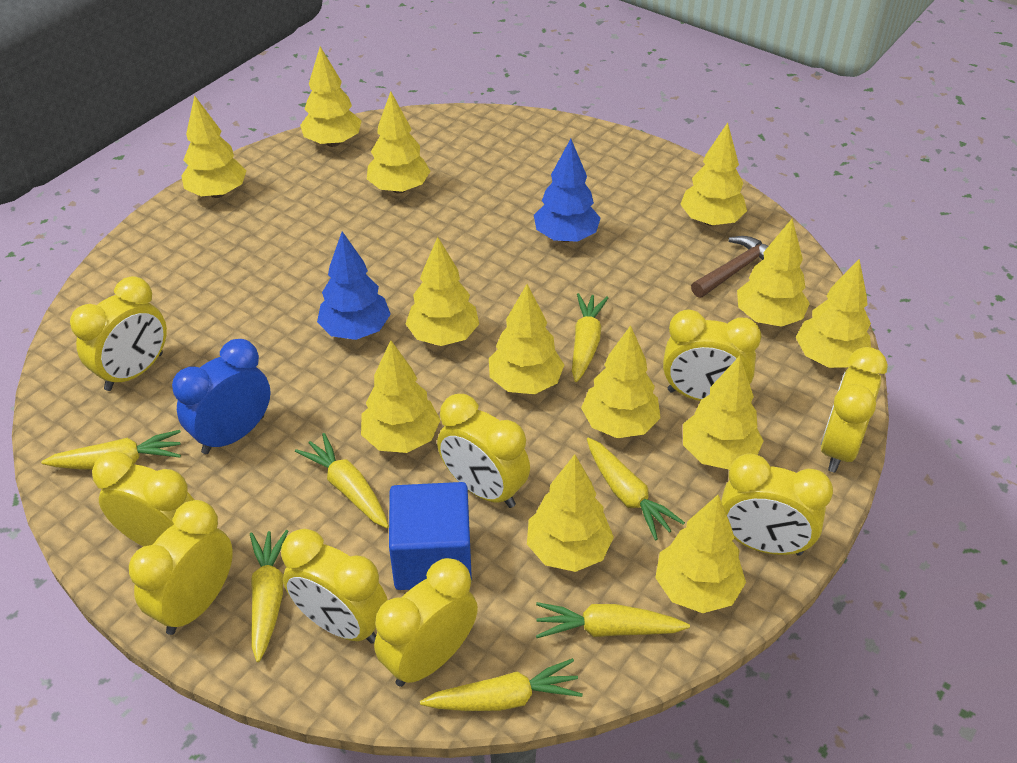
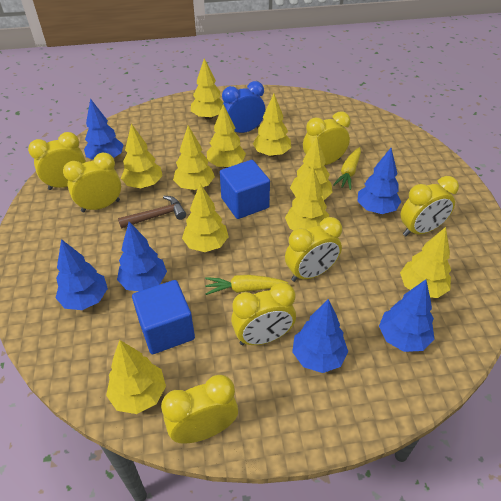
blue cube: [389,482,472,590] = 1 -> [132,280,195,354] [220,160,270,219] = 2
blue tree: [317,231,391,340] [534,139,601,242] = 2 -> [56,239,108,310] [84,98,124,160] [117,222,167,291] [292,299,348,373] [358,148,401,214] [379,279,434,352] = 6
yellow carrot: [41,430,181,470] [250,530,288,662] [295,433,389,528] [420,658,583,711] [536,602,690,638] [572,293,608,382] [587,438,685,541] = 7 -> [205,275,288,295] [333,147,361,190] = 2
yellow clock: [70,276,167,391] [92,451,194,547] [129,500,233,635] [281,529,388,644] [374,558,478,687] [437,394,530,508] [663,309,761,401] [721,454,833,556] [821,347,888,473] = 9 -> [28,132,86,190] [63,153,121,212] [161,375,238,444] [231,282,296,345] [285,217,342,282] [303,112,350,165] [400,176,459,236] = 7
yellow tree: [181,95,247,198] [300,47,361,147] [361,340,440,453] [367,91,431,193] [406,237,479,346] [489,284,564,394] [527,455,614,572] [581,325,661,438] [655,495,746,613] [680,123,747,226] [683,356,764,470] [737,219,810,327] [796,259,871,368] = 13 -> [106,340,166,414] [121,124,163,188] [173,125,215,190] [182,184,229,252] [191,58,223,120] [207,104,246,168] [253,94,291,157] [285,168,329,230] [290,137,333,200] [400,227,451,298] = 10

